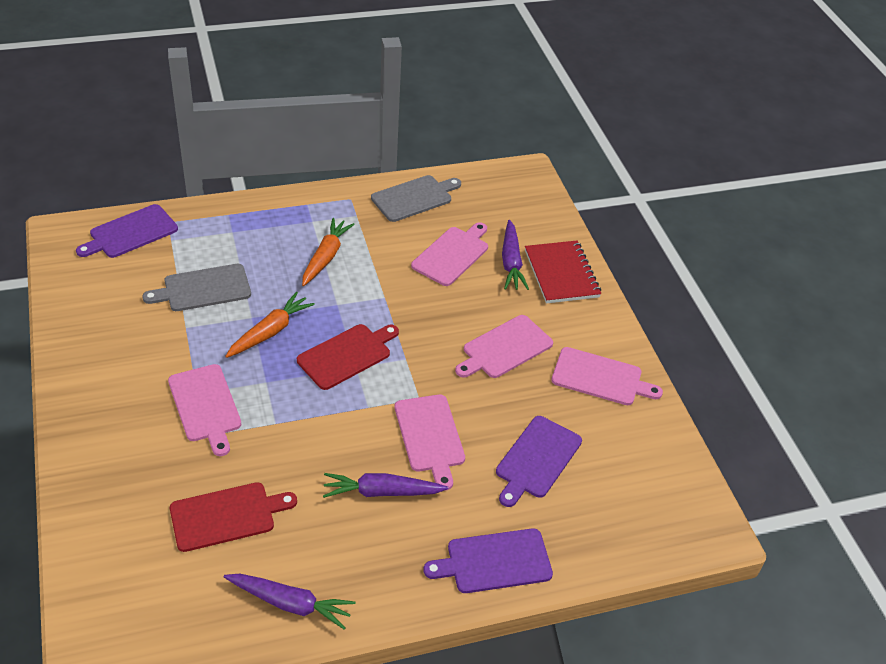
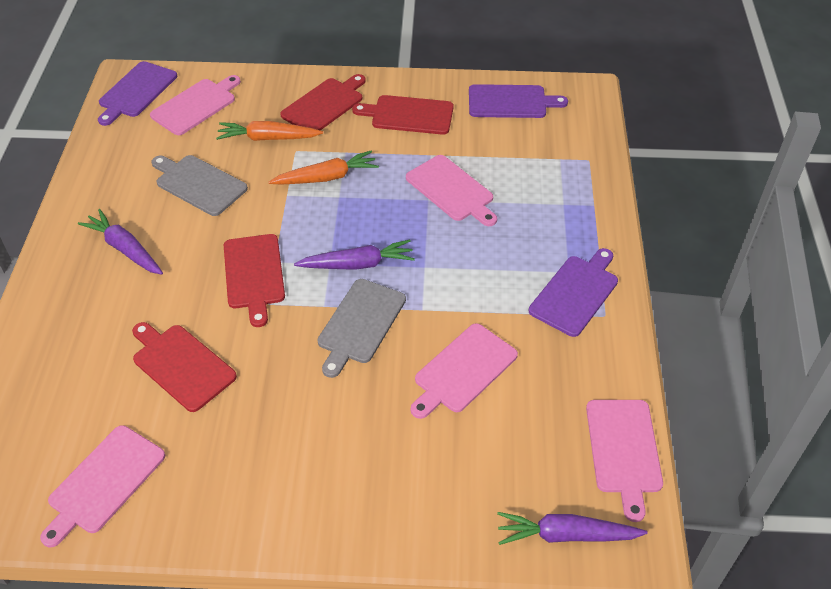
red cutting board: [170,482,297,552] [297,324,399,390] = 2 -> [132,322,237,412] [224,234,285,327] [280,74,366,130] [352,95,454,135] = 4
red notebook: [525,240,601,304] = 1 -> none = 0

